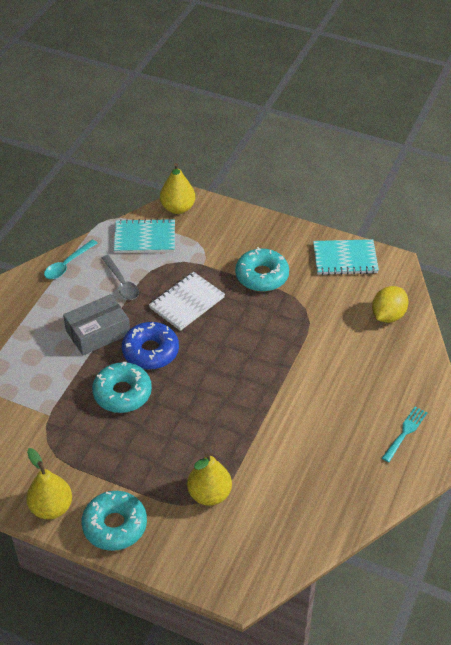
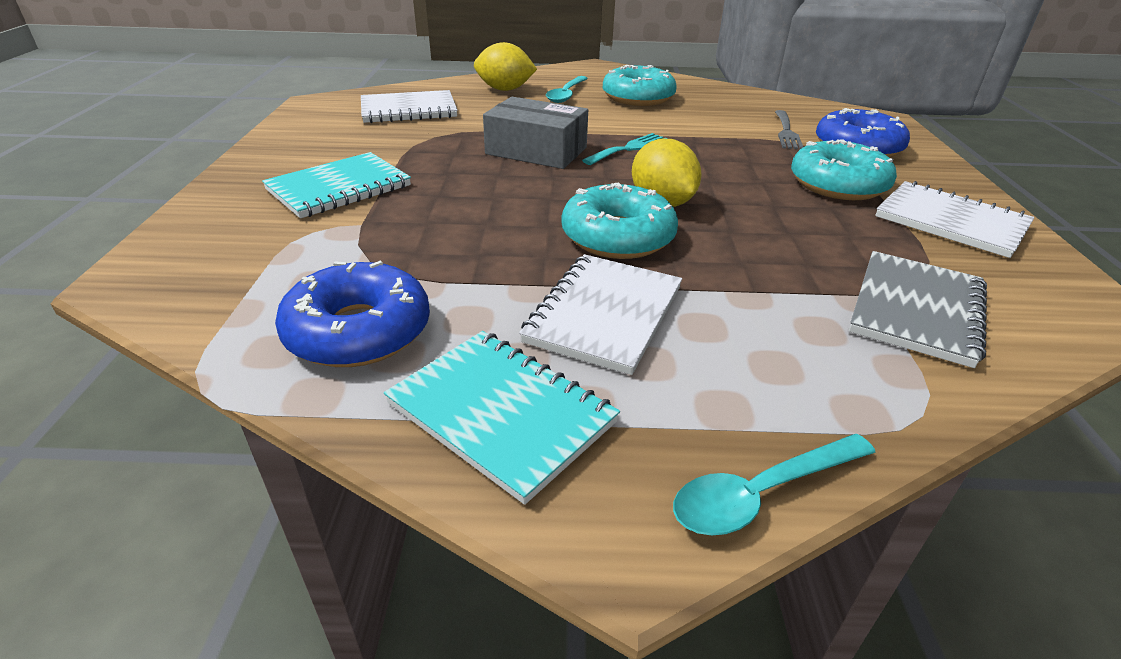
blue donut: [122,322,179,370] = 1 -> [275,261,430,367] [816,108,910,158] = 2
grey fork: none = 0 -> [775,110,803,149] = 1
grey notebook: none = 0 -> [849,251,987,368] = 1
grey spoon: [102,255,139,300] = 1 -> none = 0
turquoise spoon: [44,239,97,279] = 1 -> [546,76,588,103] [673,434,876,535] = 2
white notebook: [149,272,225,331] = 1 -> [361,90,458,123] [519,254,682,375] [875,181,1034,258] = 3
yellow lemon: [372,286,408,323] = 1 -> [474,42,537,91] [632,139,701,207] = 2
yellow pear: [26,448,72,519] [160,163,195,214] [187,453,232,506] = 3 -> none = 0

